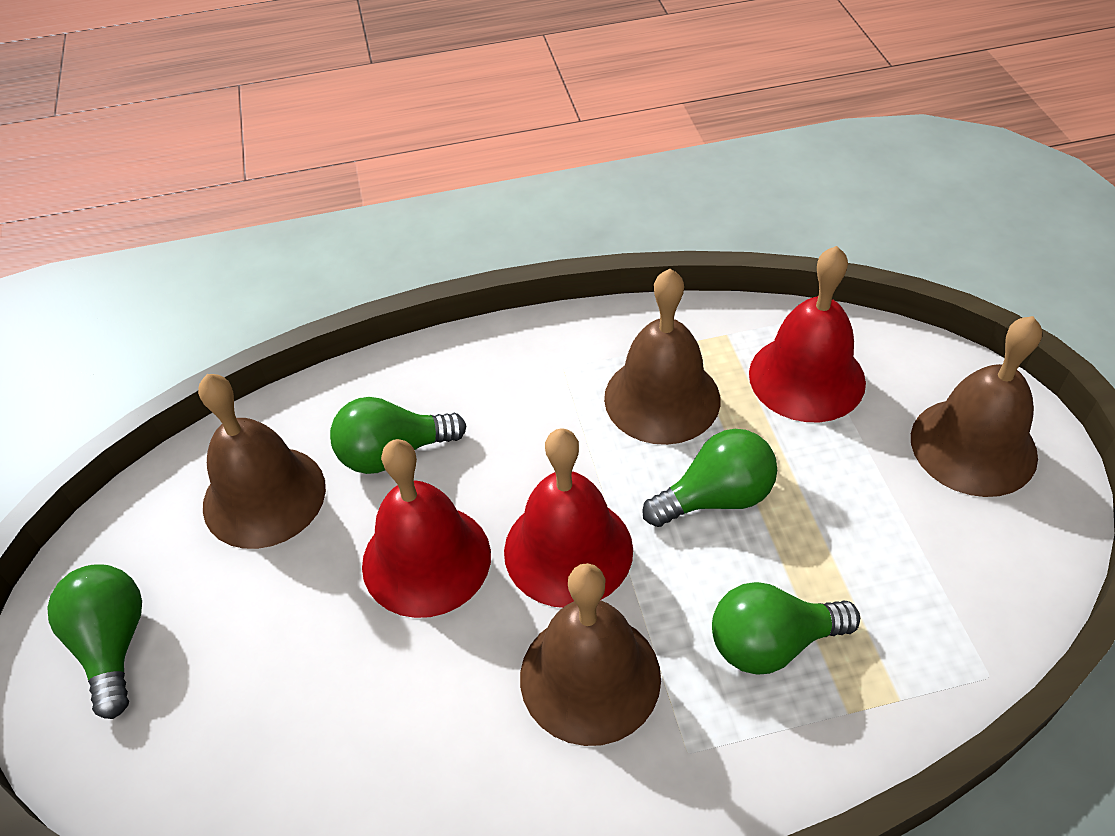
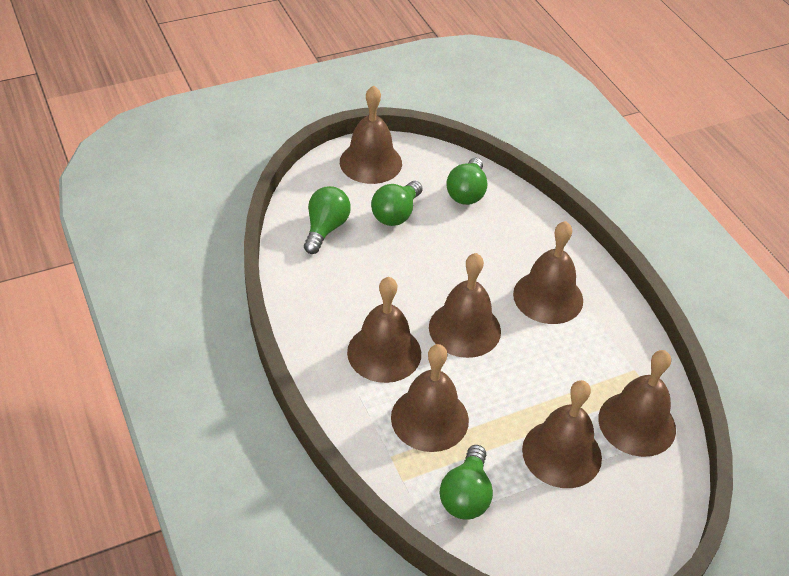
brown bell: [198,374,326,549] [520,563,661,746] [604,269,720,445] [911,316,1042,497] = 4 -> [340,85,402,184] [347,277,421,383] [391,344,469,452] [429,253,501,358] [513,221,583,324] [522,380,602,488] [598,350,676,457] = 7
red bell: [362,439,491,618] [504,428,633,608] [749,246,866,422] = 3 -> none = 0

